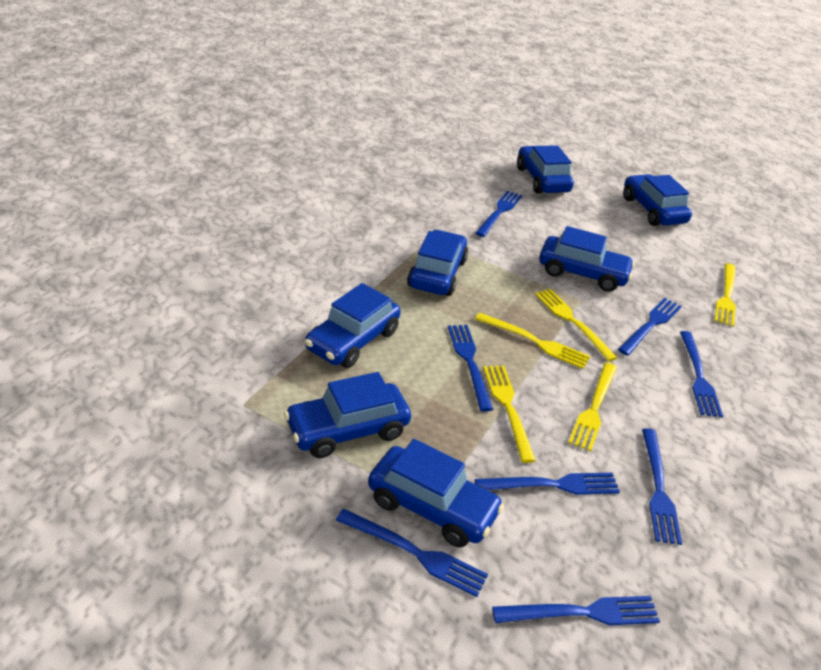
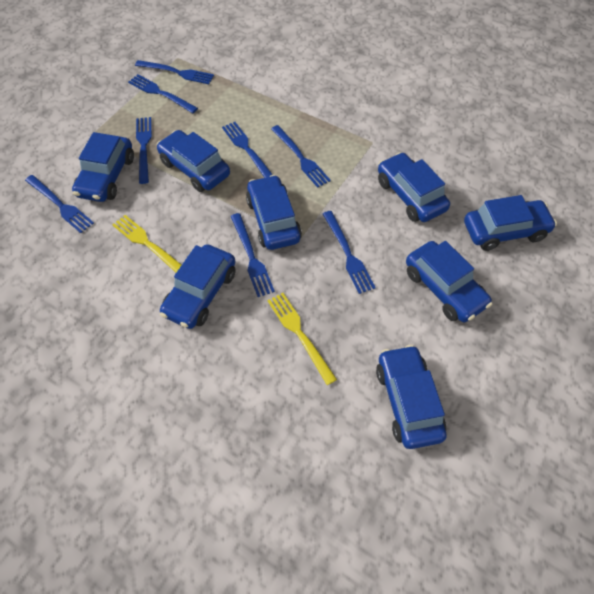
blue car: [284,372,411,458] [305,283,401,368] [368,439,504,547] [407,230,468,296] [517,145,574,194] [539,226,635,292] [623,174,692,226] = 7 -> [72,132,134,202] [156,130,230,192] [160,244,236,329] [246,175,302,250] [376,345,446,449] [378,152,450,222] [406,241,492,322] [464,195,557,251] = 8
yellow fork: [475,313,590,369] [483,365,536,463] [535,289,618,362] [568,362,617,451] [714,263,736,327] = 5 -> [112,215,182,272] [267,293,337,385] = 2

